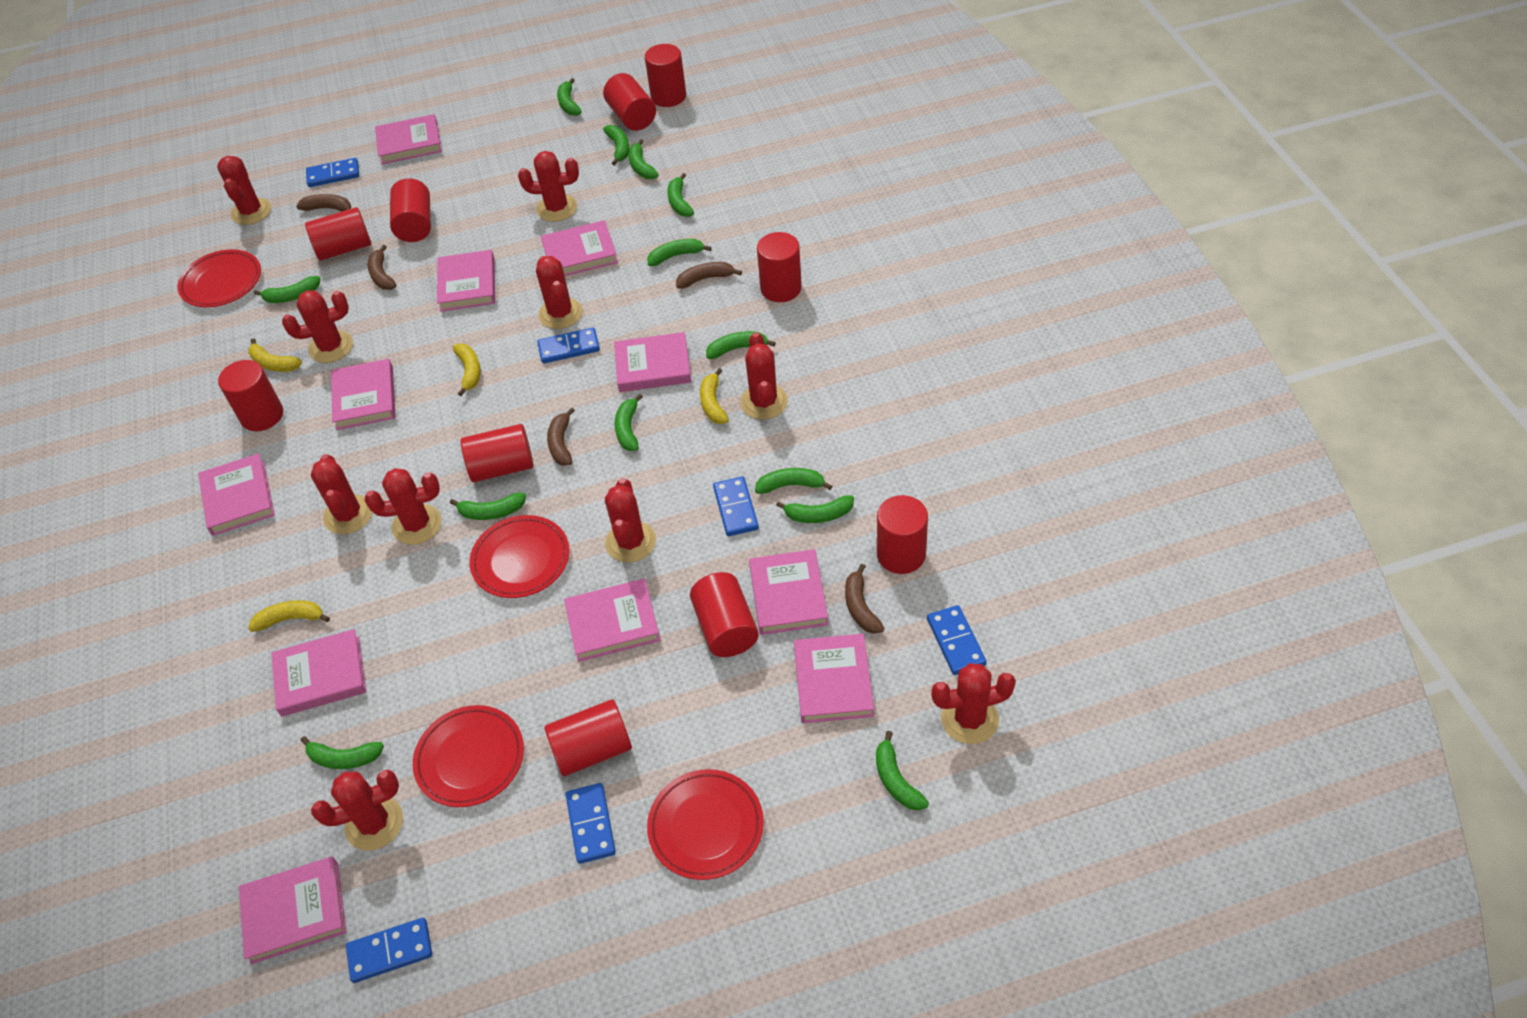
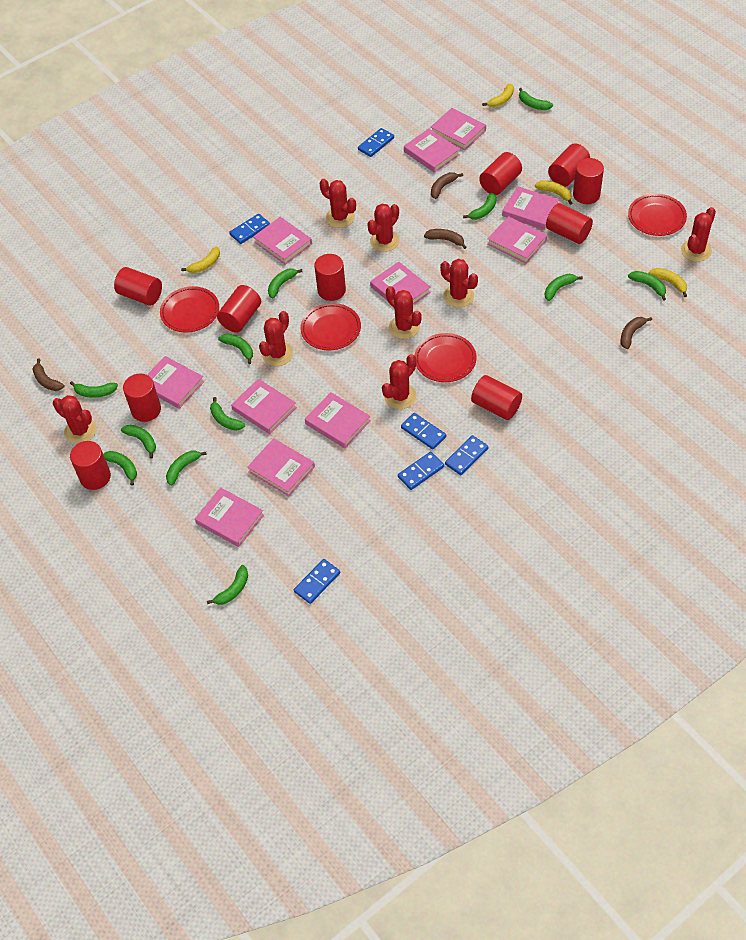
brown banana: [296,194,351,212] [368,245,396,290] [547,407,575,466] [676,262,742,289] [845,564,884,634] = 5 -> [33,358,65,391] [424,229,467,249] [431,172,463,199] [620,317,652,349] = 4
green banana: [254,276,320,303] [301,736,384,769] [450,493,526,520] [557,78,582,116] [603,125,629,165] [614,394,643,451] [628,139,659,179] [647,239,712,266] [668,173,694,217] [706,331,776,359] [755,468,832,494] [776,495,854,523] [876,731,929,811] = 13 -> [70,381,118,398] [103,451,137,486] [121,425,156,458] [166,451,207,486] [207,565,248,605] [210,397,245,431] [218,334,253,364] [268,268,303,298] [463,193,497,220] [519,88,553,110] [545,274,583,301] [628,271,666,301] = 12
red cactus: [217,156,271,225] [282,290,353,363] [311,454,372,534] [311,770,403,850] [365,468,442,545] [518,151,579,222] [536,256,583,329] [605,478,656,563] [740,332,788,420] [931,663,1016,744] = 10 -> [53,395,97,444] [259,311,293,366] [320,179,356,228] [367,204,400,252] [382,354,417,409] [386,286,422,339] [440,259,478,308] [681,207,716,262] = 8

